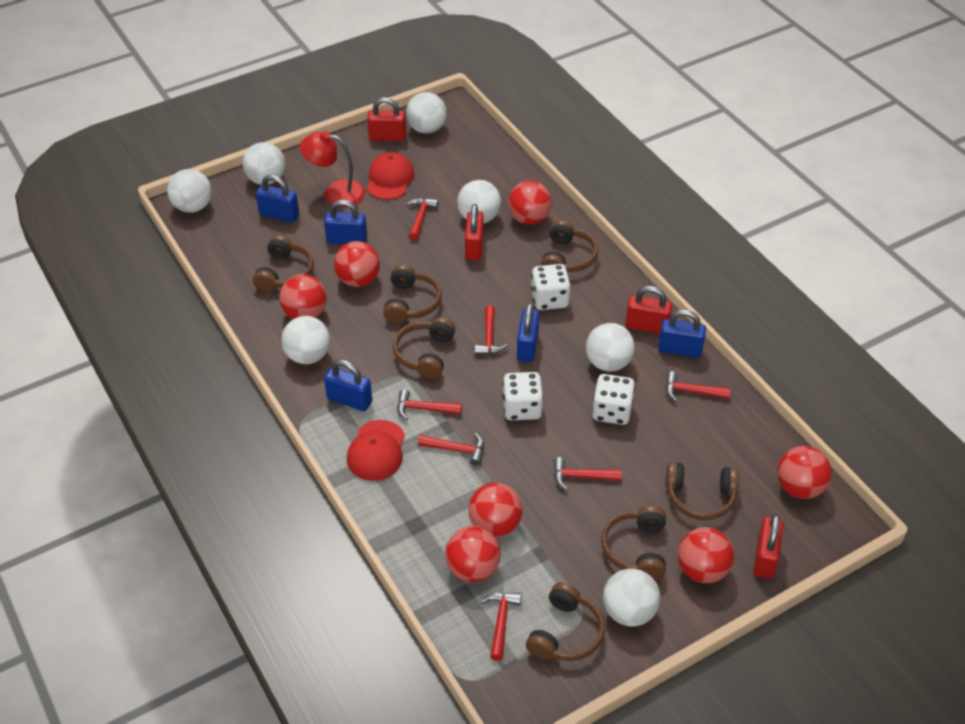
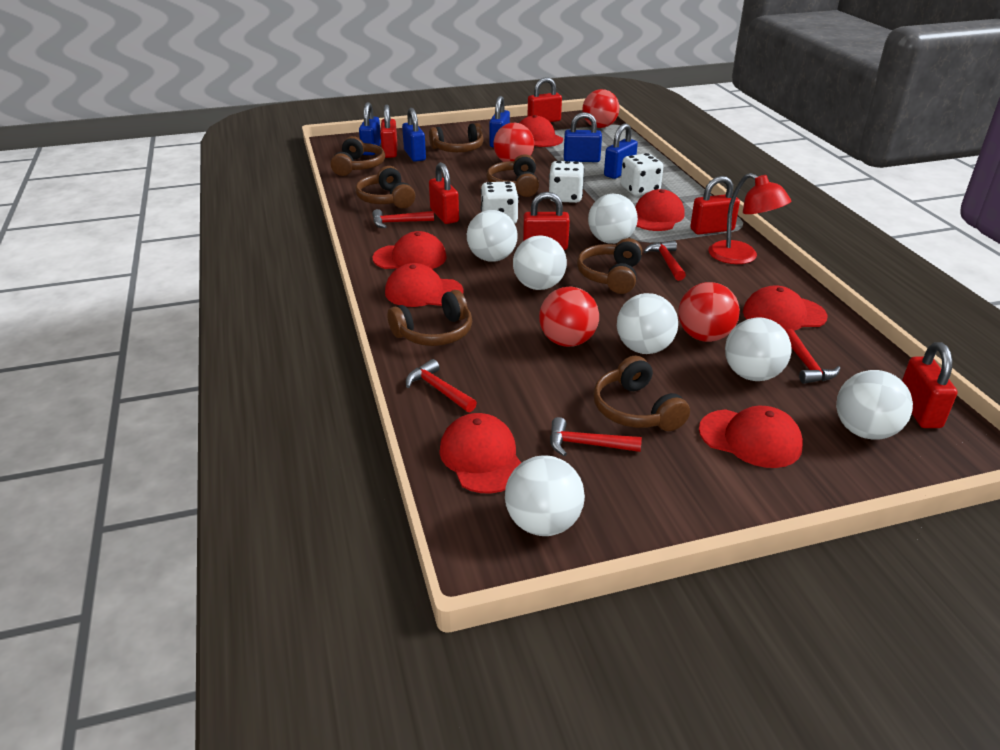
red ball: [279,274,327,319] [334,241,380,287] [445,526,501,582] [469,483,523,537] [508,181,552,225] [678,527,734,583] [777,446,832,499] = 7 -> [493,123,534,162] [539,287,599,347] [582,89,620,128] [678,282,740,342] = 4
red cap: [347,420,405,481] [367,152,415,200] = 2 -> [372,231,447,269] [385,263,464,307] [439,413,521,494] [520,115,563,147] [635,189,685,231] [699,406,803,468] [743,285,827,331] = 7
red hammer: [397,389,462,421] [407,198,438,240] [418,433,484,466] [475,305,509,355] [481,592,522,661] [554,457,622,491] [666,371,731,402] = 7 -> [372,209,434,228] [406,359,477,412] [550,417,642,456] [643,241,686,281] [786,329,840,384] = 5
red padlock: [367,97,406,141] [465,204,484,260] [625,286,672,334] [753,514,783,579] = 4 -> [380,104,397,158] [429,162,459,224] [523,192,570,250] [527,77,562,122] [690,176,740,234] [902,342,958,428] = 6

